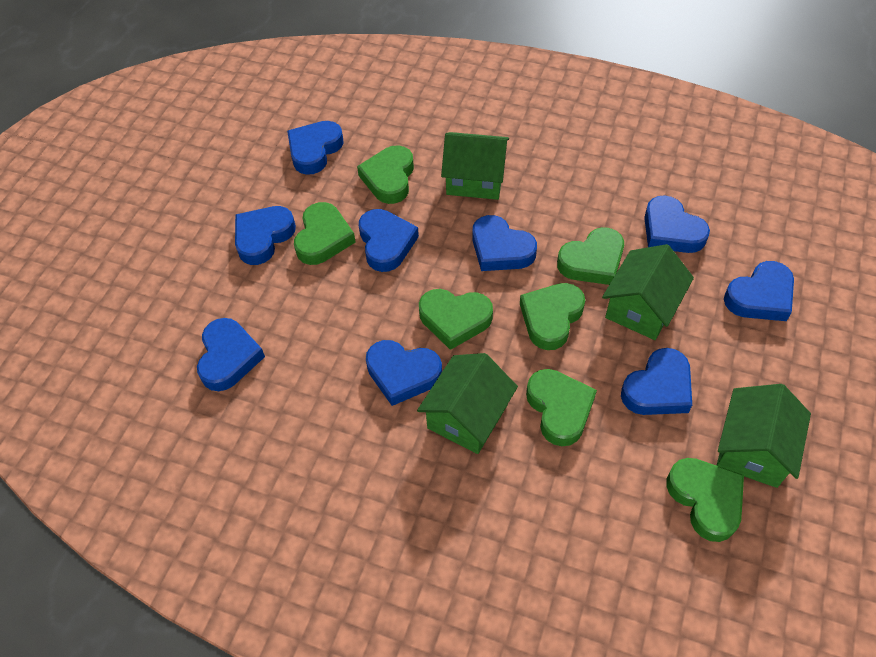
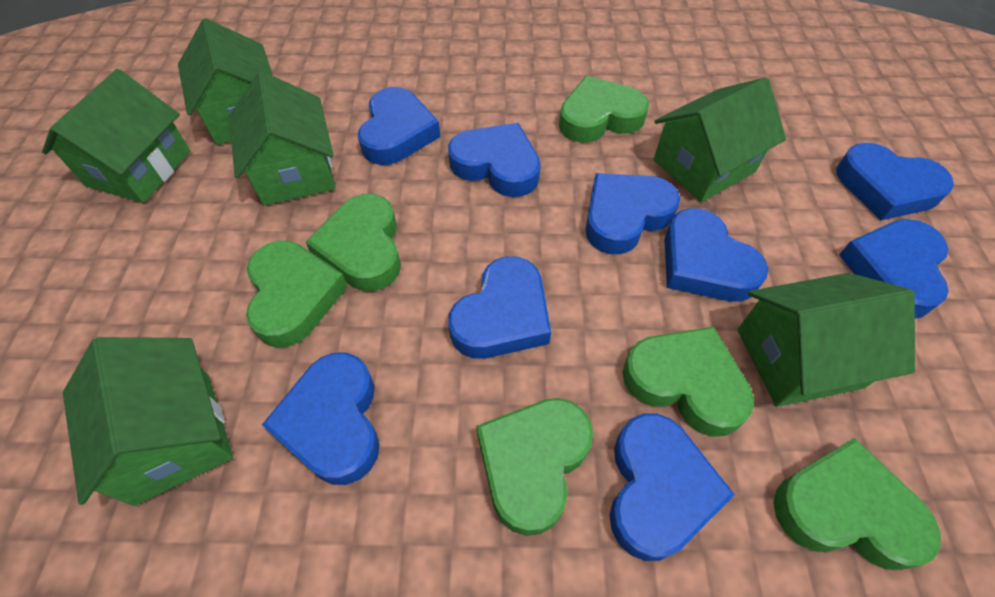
green heart: [294,202,356,265] [357,145,414,204] [419,289,493,350] [520,283,585,350] [526,369,597,446] [557,227,624,285] [666,458,744,542] = 7 -> [246,241,348,348] [306,194,401,291] [477,398,593,536] [559,76,649,143] [622,327,754,437] [773,438,941,570] = 6
green house: [417,353,518,454] [441,132,509,200] [602,244,694,340] [716,384,811,488] = 4 -> [42,69,190,203] [63,337,233,506] [178,18,273,145] [229,71,335,206] [653,77,786,202] [737,273,915,407] = 6

